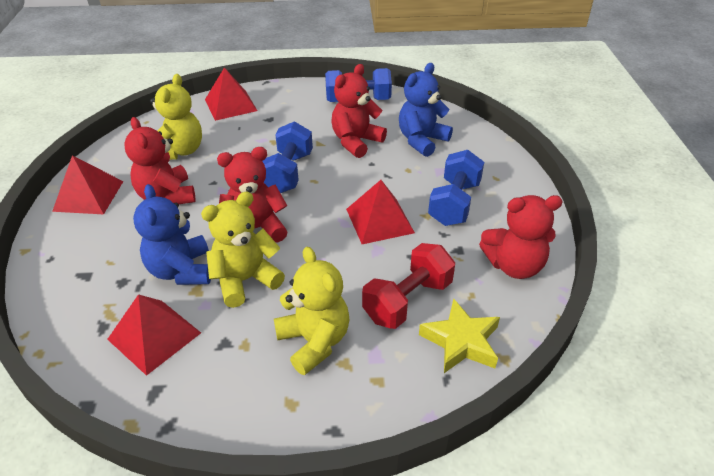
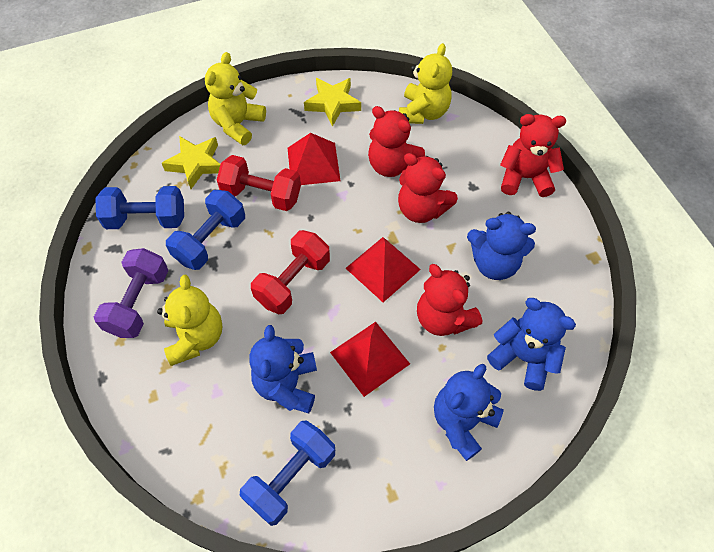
blue teddy bear: [133,184,211,285] [399,63,453,157] = 2 -> [249,325,317,413] [434,364,504,461] [467,212,536,280] [487,298,576,391] = 4
purple dumbbell: none = 0 -> [94,248,168,338] = 1
red dumbbell: [362,243,455,329] = 1 -> [217,155,301,211] [251,230,330,314] = 2
red pyramid: [52,155,123,214] [107,294,201,376] [205,67,258,121] [346,180,415,244] = 4 -> [288,133,340,185] [330,322,410,397] [346,237,421,302] = 3
yellow star: [419,298,500,373] = 1 -> [162,136,220,189] [304,78,361,127] = 2

